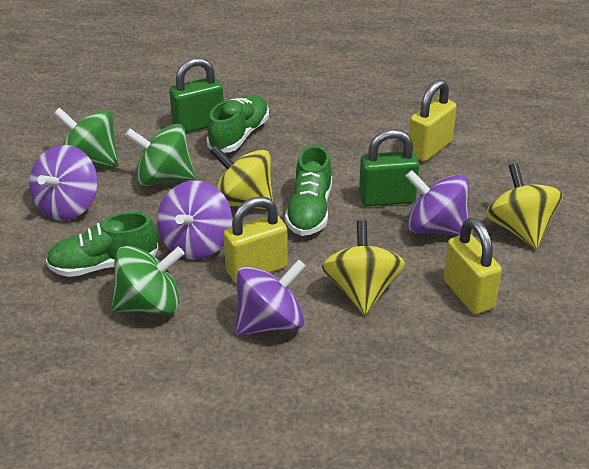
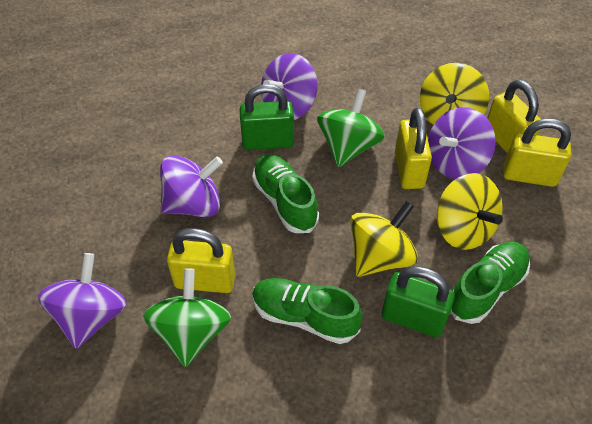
green spinning top: [54,107,118,167] [111,246,184,315] [125,124,196,186] = 3 -> [143,268,231,367] [317,89,385,168] = 2
yellow padlock: [224,196,288,283] [409,79,457,162] [444,218,502,315] = 3 -> [167,228,235,293] [395,107,432,189] [487,79,541,154] [503,119,571,187] = 4

